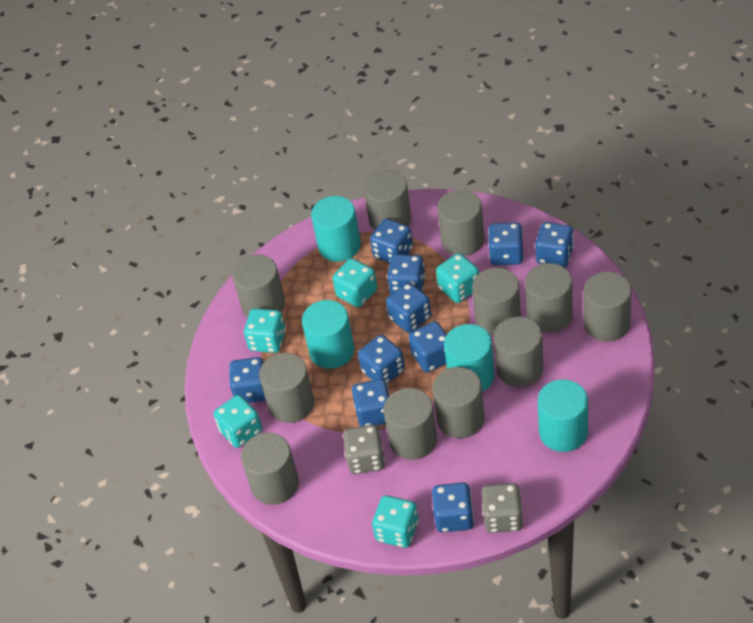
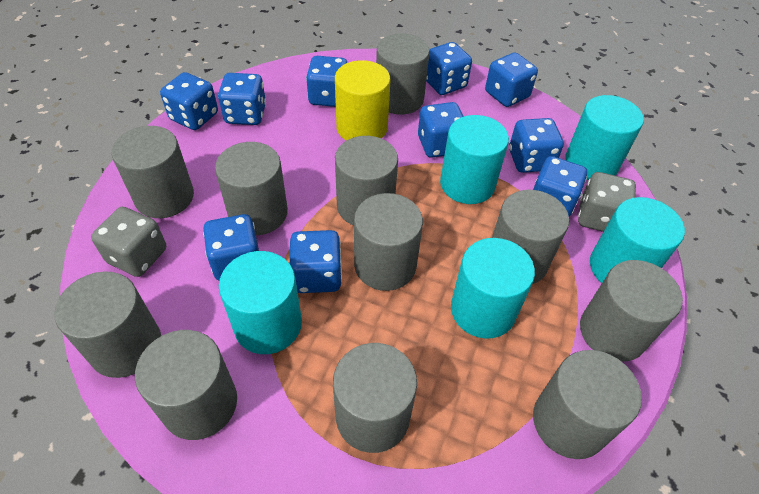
turquoise cylinder: [302,300,355,369] [311,196,361,262] [444,324,495,392] [538,379,588,452] = 4 -> [219,251,302,354] [440,115,509,204] [451,238,535,339] [566,95,644,180] [590,197,685,283] = 5
turquoise dice: [213,395,262,448] [244,308,286,353] [332,258,377,307] [372,495,419,548] [436,253,479,303] = 5 -> none = 0
yellow cylinder: none = 0 -> [335,60,391,141] = 1

